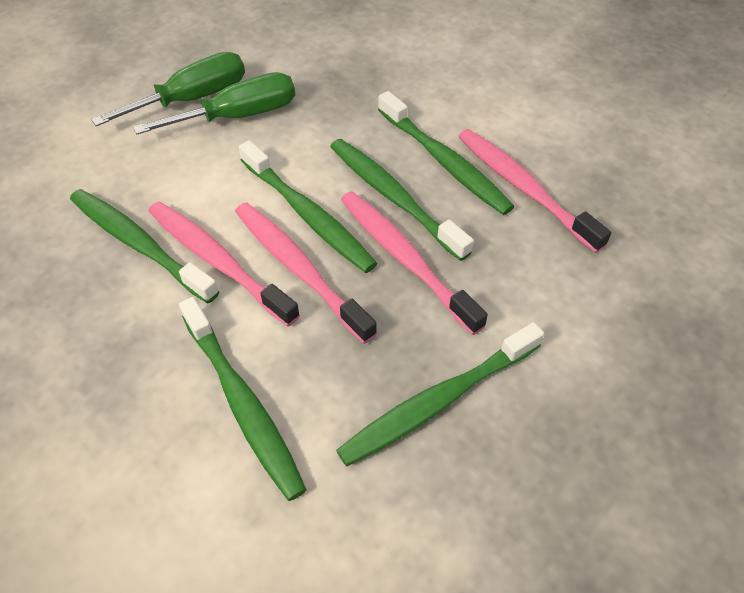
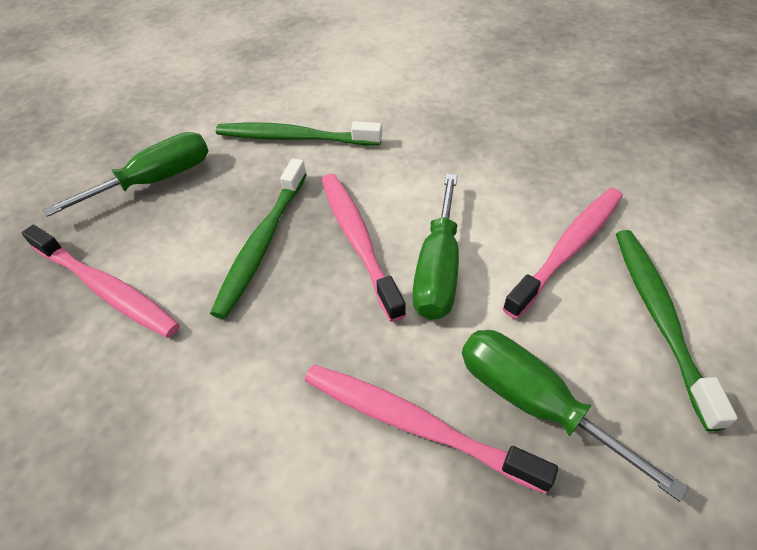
green screwdriver: [91,52,245,126] [133,72,295,135] = 2 -> [43,132,209,217] [412,174,459,320] [462,330,688,502] = 3
green toothbrush: [70,189,219,303] [179,297,307,501] [239,140,377,273] [330,139,474,261] [336,322,544,466] [378,91,514,215] = 6 -> [210,158,307,319] [216,121,382,146] [616,230,738,432] = 3

